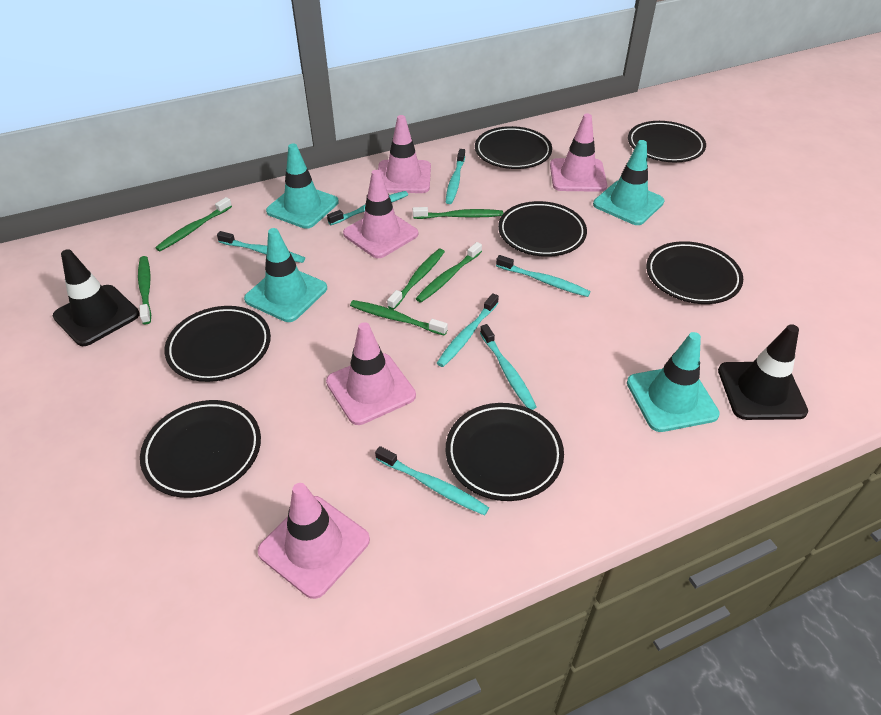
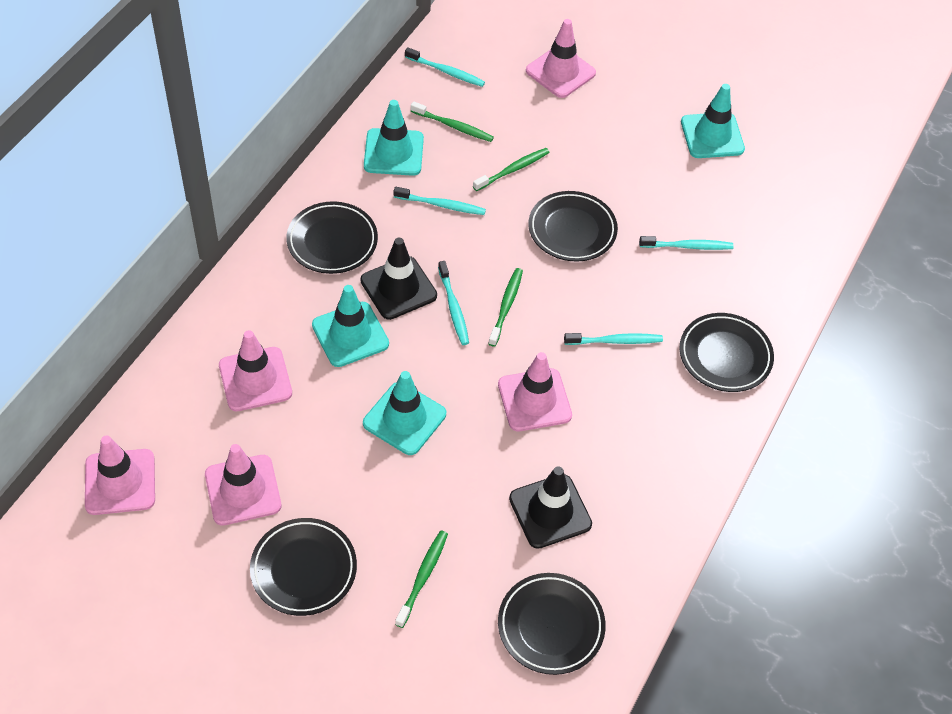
black plate: [140,400,261,498] [164,306,271,382] [446,403,564,501] [475,126,552,169] [498,201,587,257] [628,121,706,162] [646,241,743,304] = 7 -> [250,518,357,616] [286,201,378,274] [498,573,606,675] [528,191,618,262] [679,313,774,392] = 5
green toothbrush: [138,256,151,324] [155,197,232,251] [350,300,448,336] [387,249,445,310] [413,207,503,219] [415,242,482,302] = 6 -> [395,530,448,628] [411,101,494,142] [473,148,550,191] [488,268,523,347] = 4
turquoise toothbrush: [217,231,305,263] [327,191,408,225] [375,446,489,516] [437,293,499,367] [446,149,465,204] [480,324,536,410] [496,255,590,297] = 7 -> [393,187,486,215] [405,47,485,87] [438,261,469,345] [564,333,663,345] [639,236,734,250] = 5

